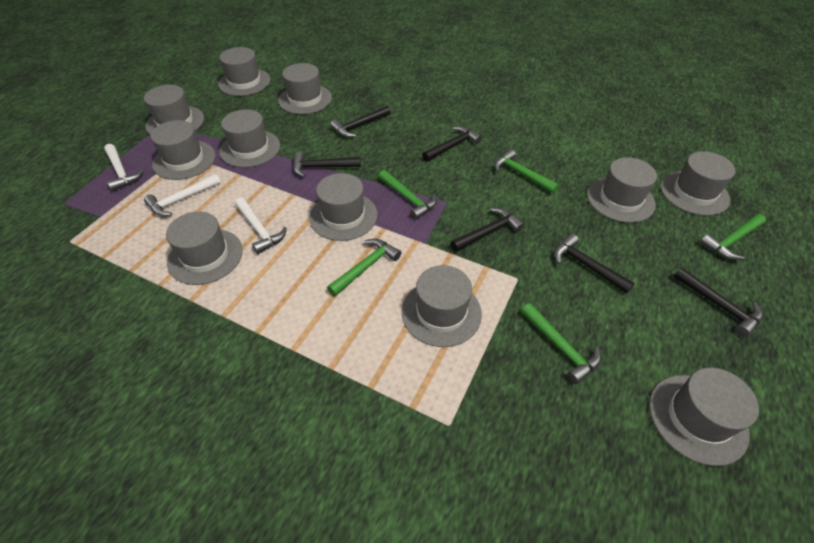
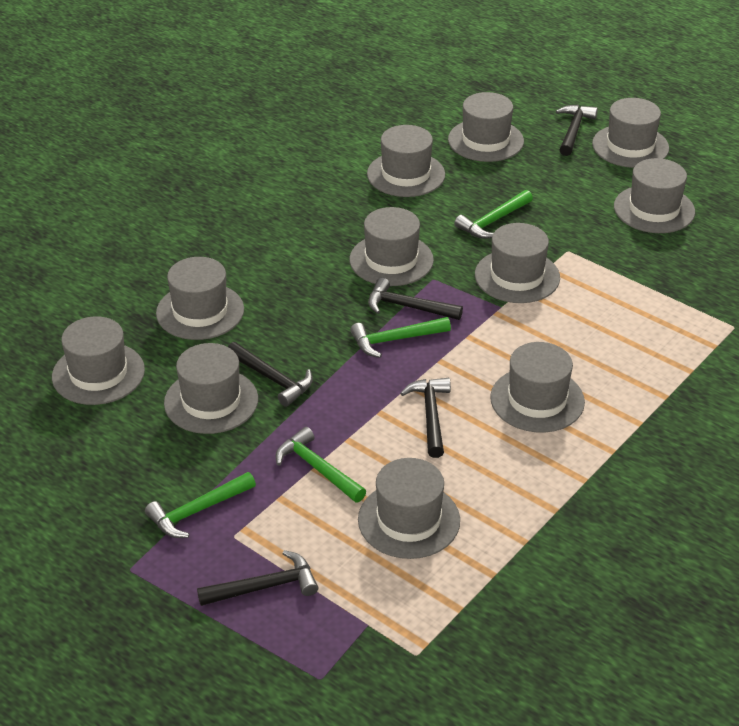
black hammer: [293,152,361,177] [330,106,391,137] [422,126,482,162] [451,208,525,252] [554,234,635,293] [673,267,762,337] = 6 -> [197,550,318,606] [228,342,313,407] [368,278,463,320] [400,378,451,458] [556,105,598,156] = 5
green hammer: [327,239,401,296] [378,170,437,220] [494,149,559,193] [521,303,601,384] [700,214,766,260] = 5 -> [145,472,256,538] [276,427,366,503] [350,317,451,358] [454,190,533,239] = 4
white hammer: [104,144,144,191] [144,174,221,216] [235,197,287,254] = 3 -> none = 0

